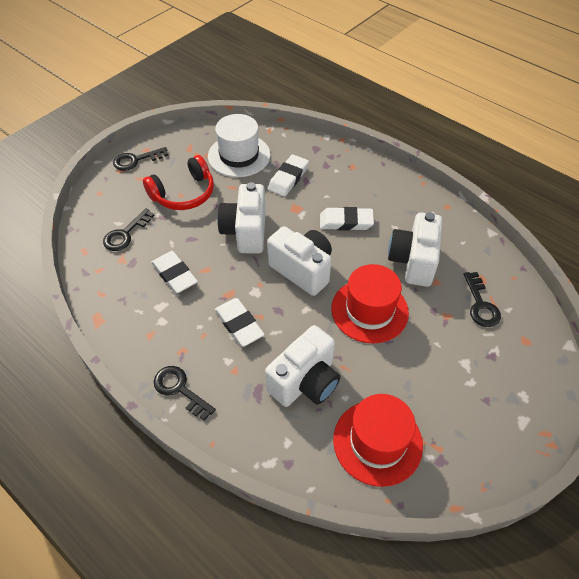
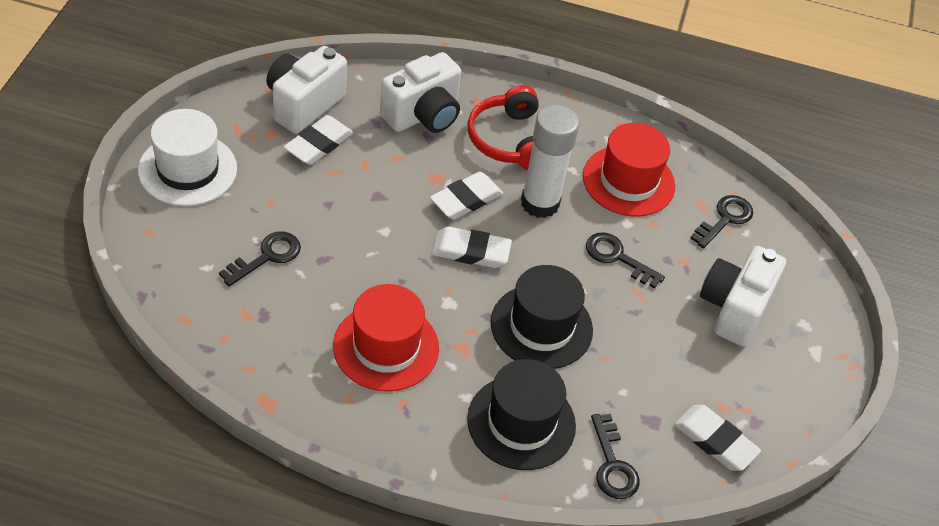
black hat: none = 0 -> [467,359,576,470] [491,265,593,369] = 2
white camera: [217,182,266,254] [265,325,340,407] [267,226,332,296] [388,212,442,287] = 4 -> [266,46,347,134] [380,52,461,133] [700,246,786,346] = 3
white glue stick: none = 0 -> [521,105,579,218] = 1

